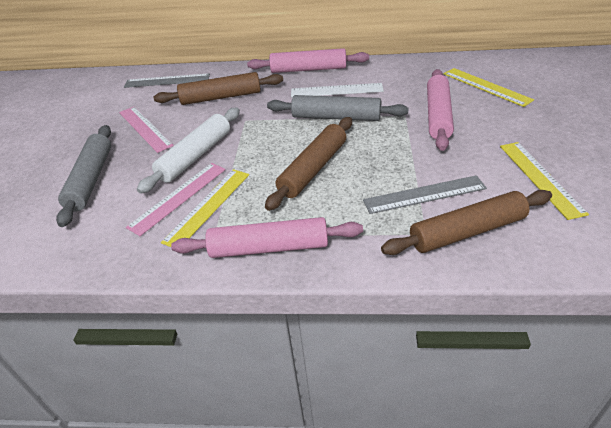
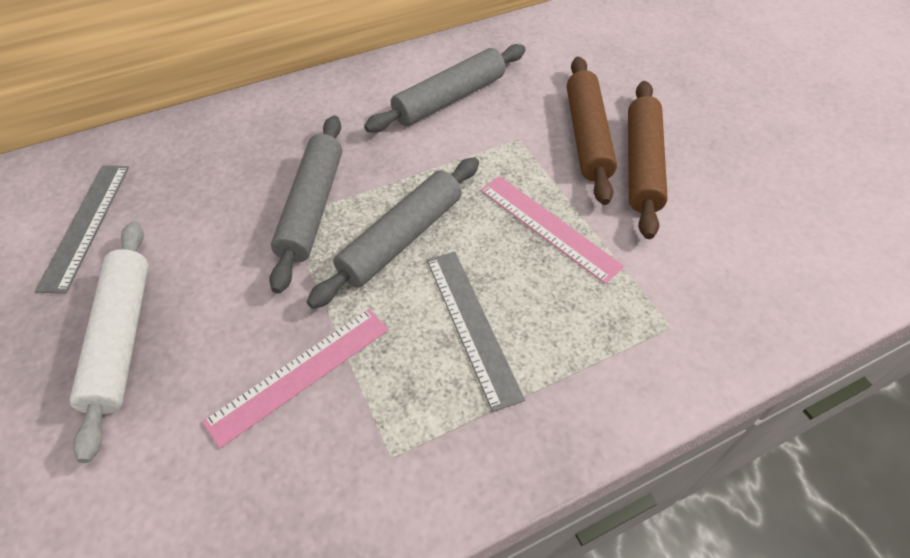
brown rolling pin: [154,72,283,105] [265,117,352,211] [381,190,552,255] = 3 -> [567,57,617,205] [628,81,668,239] = 2
grey rolling pin: [56,125,111,227] [267,95,409,121] = 2 -> [269,116,342,294] [307,157,479,309] [364,44,526,133] = 3
pink rolling pin: [171,217,363,258] [247,48,369,73] [427,69,454,151] = 3 -> none = 0
white ruler: [291,83,384,97] = 1 -> none = 0
yellow ruler: [161,169,249,247] [444,68,534,107] [500,142,589,220] = 3 -> none = 0

